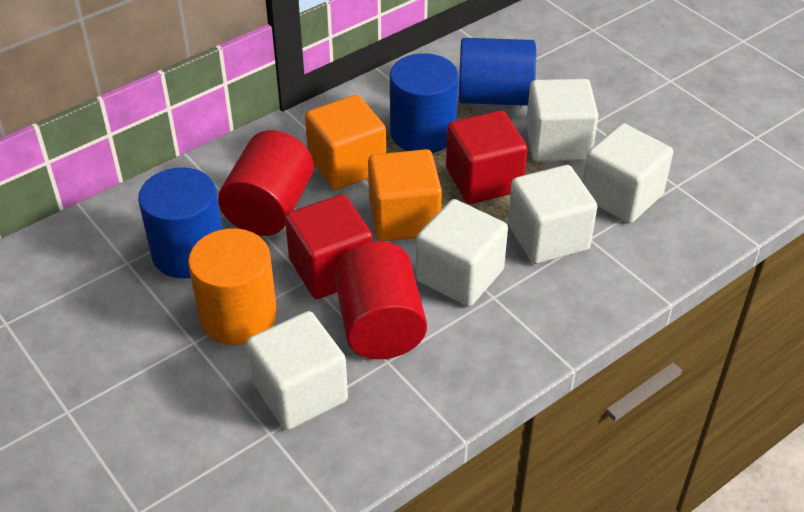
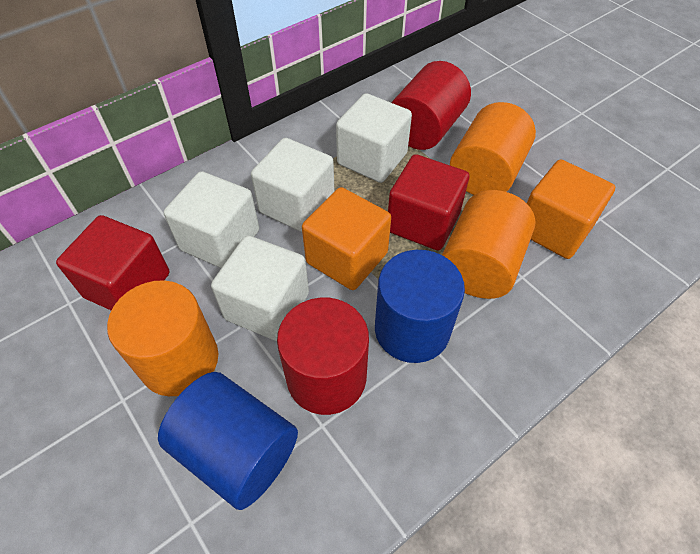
blue cylinder: [138,167,223,279] [390,53,459,153] [459,38,536,106] = 3 -> [158,372,298,510] [375,250,465,363] = 2
orange cylinder: [188,229,277,345] = 1 -> [107,280,218,396] [442,190,536,299] [450,102,536,195] = 3
white cube: [247,311,348,430] [416,199,508,307] [508,165,597,264] [526,79,599,162] [583,123,673,223] = 5 -> [164,171,259,268] [211,235,309,341] [251,138,335,232] [336,93,412,183] = 4

